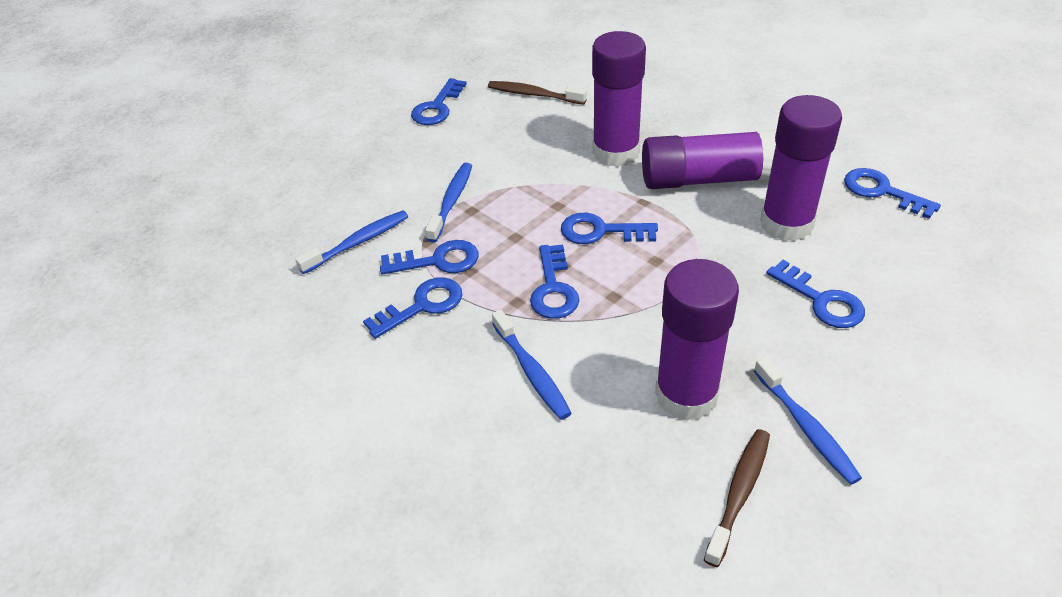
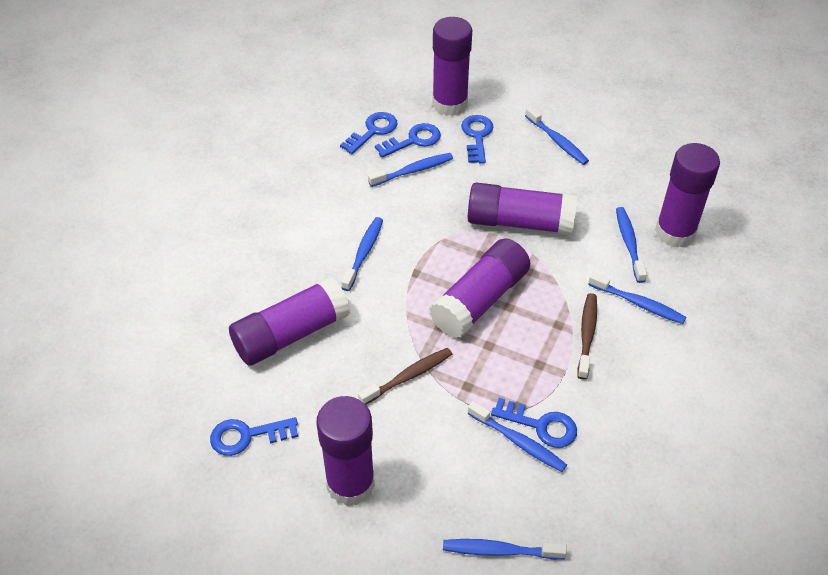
blue key: [363,277,463,339] [380,240,478,275] [411,78,467,125] [530,244,579,319] [561,213,658,244] [766,260,865,328] [844,168,941,219] = 7 -> [210,417,298,456] [340,112,397,154] [375,123,441,158] [461,115,493,164] [491,398,577,448] = 5
blue toothbrush: [295,210,408,274] [425,163,472,243] [492,310,572,420] [754,357,862,485] = 4 -> [341,217,383,291] [368,153,453,187] [443,539,567,560] [468,401,567,472] [525,106,589,165] [588,272,686,324] [616,207,647,283] = 7
purple glue stick: [592,31,646,167] [642,129,776,189] [655,259,739,421] [760,95,842,242] = 4 -> [229,277,350,366] [316,396,375,506] [429,238,530,338] [432,17,472,116] [468,183,577,235] [655,143,720,247] = 6

